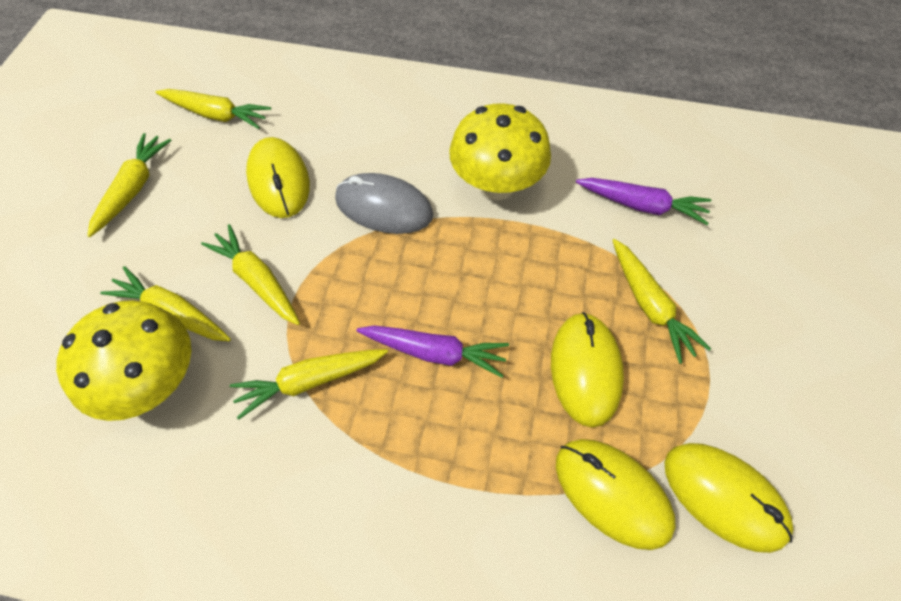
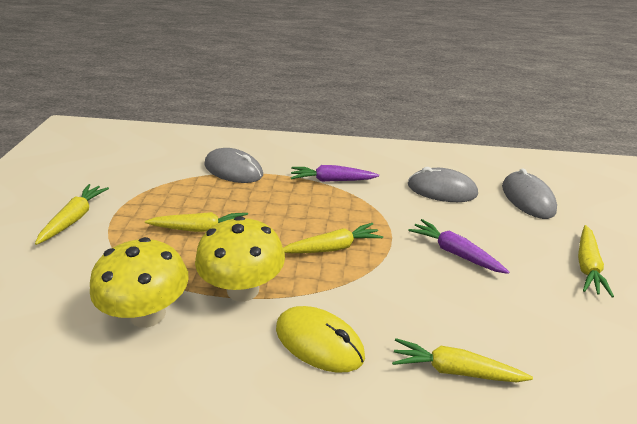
grey mouse: [335,173,433,234] = 1 -> [204,148,263,183] [408,167,478,202] [502,168,557,219] = 3
yellow carrot: [87,133,171,237] [100,266,231,341] [156,89,271,129] [201,224,300,325] [230,349,388,420] [612,239,711,364] = 6 -> [35,184,109,245] [145,212,248,232] [283,223,383,253] [392,338,533,383] [578,225,614,297] = 5
yellow mouse: [246,137,310,218] [551,312,624,428] [556,439,676,550] [664,443,794,553] = 4 -> [276,306,365,373] = 1

